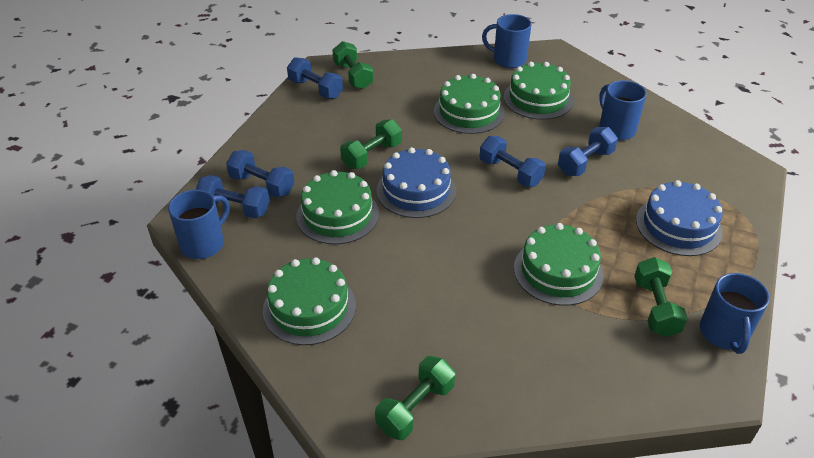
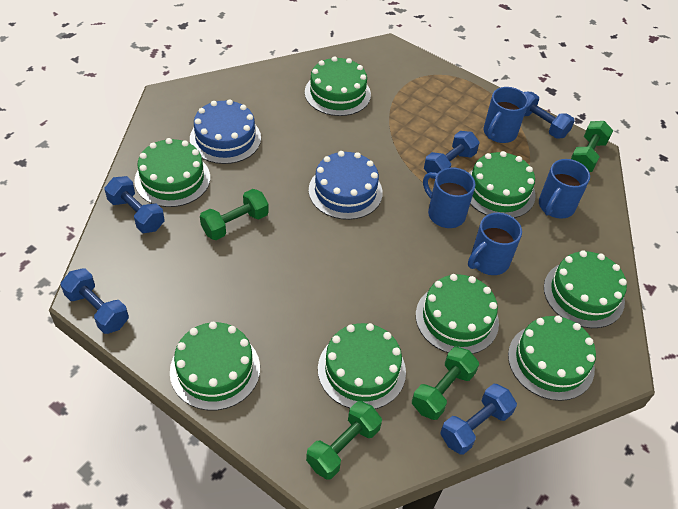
green cake: [263,257,356,345] [297,170,379,244] [434,74,505,134] [504,62,574,120] [514,223,603,306] = 5 -> [134,138,210,207] [170,322,260,410] [305,56,371,116] [318,323,406,409] [416,274,499,354] [469,151,536,218] [508,315,596,401] [544,250,627,328] = 8

